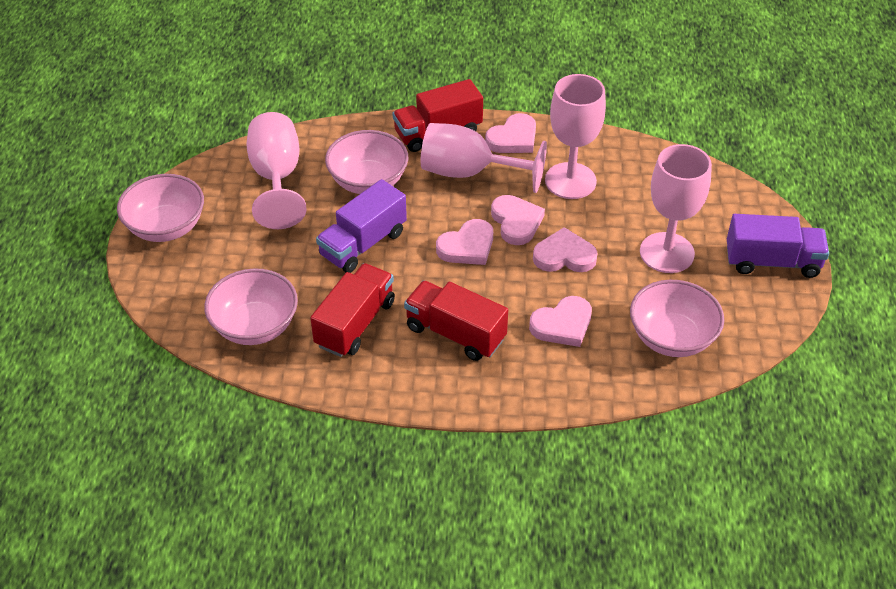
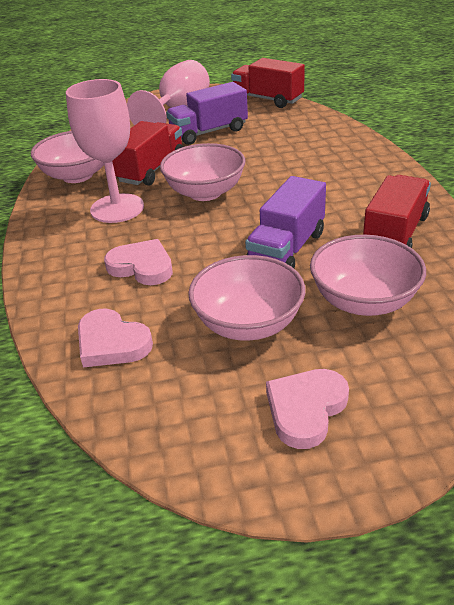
pink goblet: [247,112,307,229] [421,123,547,193] [545,74,606,199] [640,144,712,273] = 4 -> [66,79,144,223] [127,60,210,125] = 2
pink heart: [436,219,493,265] [485,113,536,153] [491,195,545,245] [529,296,592,347] [533,227,598,272] = 5 -> [78,309,153,368] [104,239,173,285] [266,369,349,449] = 3

